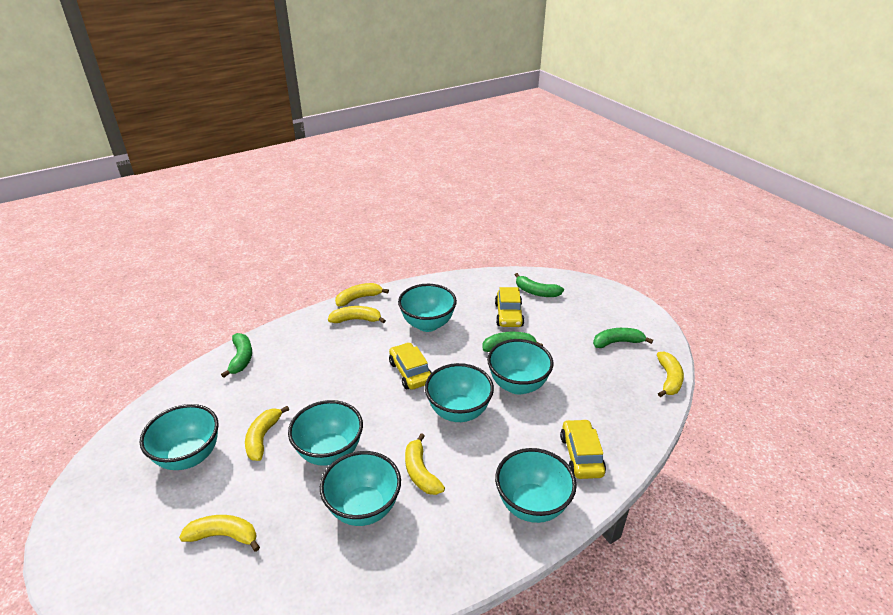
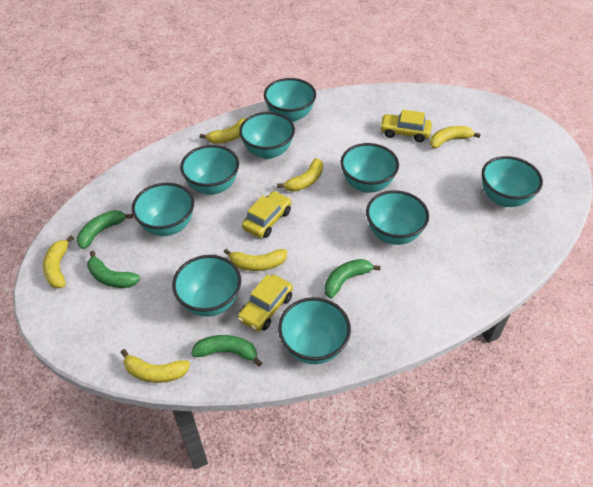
turquoise bowl: [140,404,218,470] [288,400,363,466] [320,451,401,526] [398,284,457,332] [425,363,494,422] [487,339,554,395] [495,448,577,523] = 7 -> [132,183,194,236] [172,255,241,317] [180,145,239,195] [239,112,295,159] [264,78,316,122] [278,297,351,364] [340,143,399,193] [366,190,429,245] [482,156,543,207] = 9

